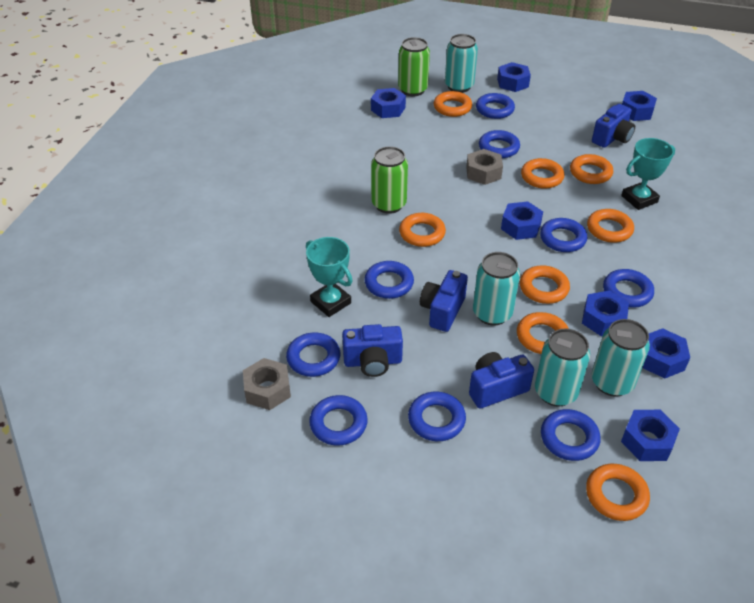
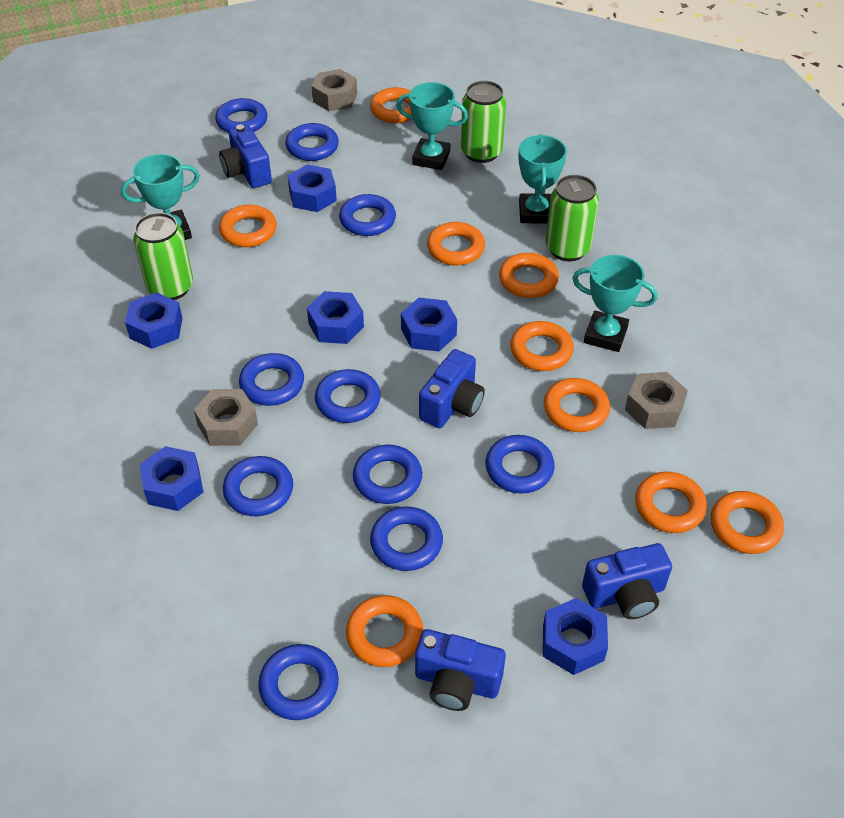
blue nut: [371,88,406,118] [497,62,531,92] [501,201,543,240] [582,290,629,336] [621,410,680,461] [622,91,657,121] [643,328,690,378] = 7 -> [125,292,183,349] [140,446,203,511] [288,165,337,212] [307,291,364,344] [401,298,457,352] [543,598,608,675] = 6
blue ring: [286,333,340,377] [309,395,368,446] [364,261,414,299] [408,392,466,441] [476,93,515,119] [479,130,520,158] [540,218,587,252] [541,409,601,461] [603,269,654,308] = 9 -> [215,98,268,133] [223,456,293,516] [239,353,304,406] [258,644,339,720] [285,123,339,161] [315,369,381,423] [339,194,396,236] [353,445,422,504] [370,507,443,571] [485,435,555,494] = 10
green can: [371,146,408,214] [398,37,430,96] = 2 -> [133,212,193,300] [461,81,506,163] [546,175,599,261] = 3
grey nut: [243,358,291,410] [466,149,503,185] = 2 -> [194,389,258,446] [312,69,357,111] [625,372,688,429] = 3
orange ring: [399,213,446,247] [434,91,472,117] [517,312,569,354] [520,265,570,304] [521,158,565,189] [570,154,613,184] [586,464,650,521] [587,209,634,243] = 8 -> [219,205,277,247] [346,595,423,667] [370,87,412,123] [427,222,485,265] [499,253,559,298] [510,321,574,371] [544,378,610,432] [635,472,707,533] [711,491,784,554] = 9
turquoise can: [445,34,478,93] [473,252,520,326] [535,328,590,407] [592,319,650,397] = 4 -> none = 0
turquoise trophy: [306,237,352,317] [621,138,675,210] = 2 -> [121,154,200,240] [396,82,468,170] [518,134,567,224] [572,255,657,352] = 4

